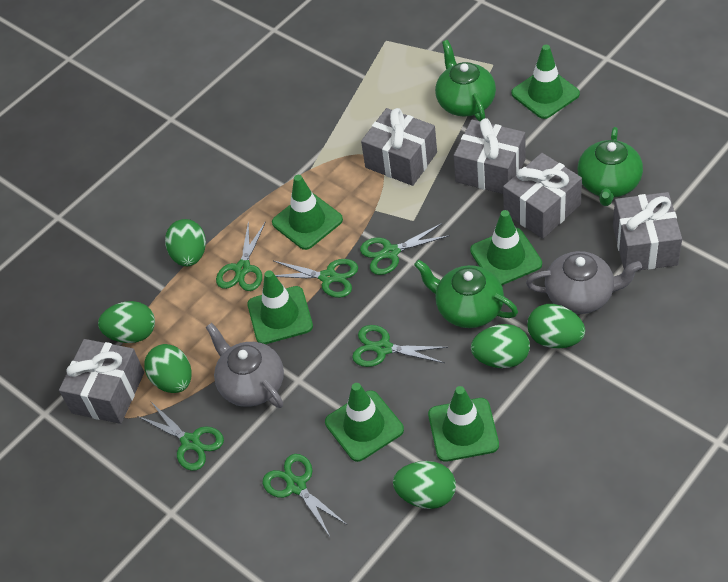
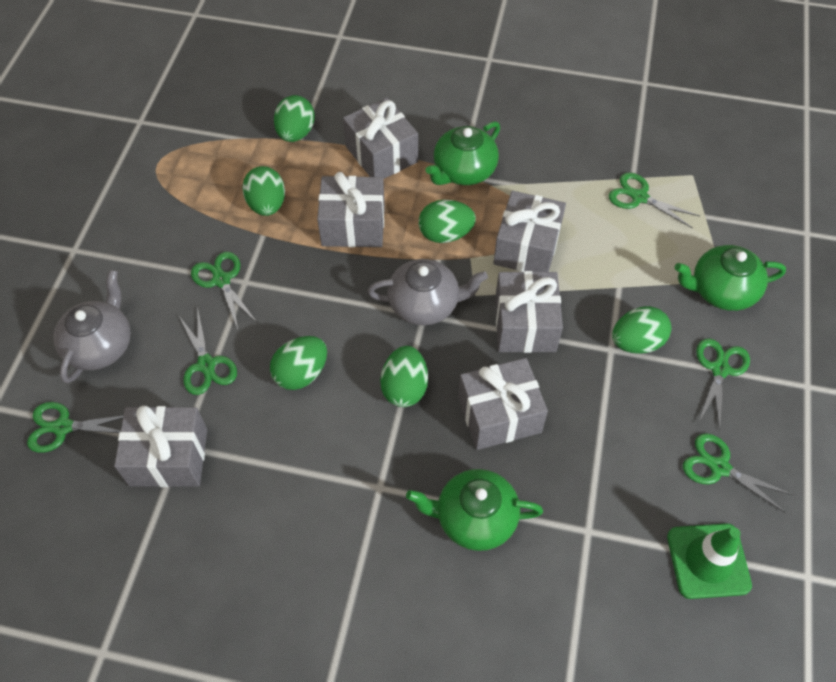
green traffic cone: [248,270,313,344] [272,175,343,250] [325,383,404,462] [428,386,499,462] [470,210,542,285] [511,45,580,119] = 6 -> [667,523,752,599] = 1
grey gift: [59,339,144,424] [361,108,437,186] [454,118,525,194] [503,153,582,239] [613,192,682,270] = 5 -> [114,406,207,487] [317,172,385,247] [343,98,418,179] [458,358,548,450] [493,191,566,272] [495,271,563,353] = 6

